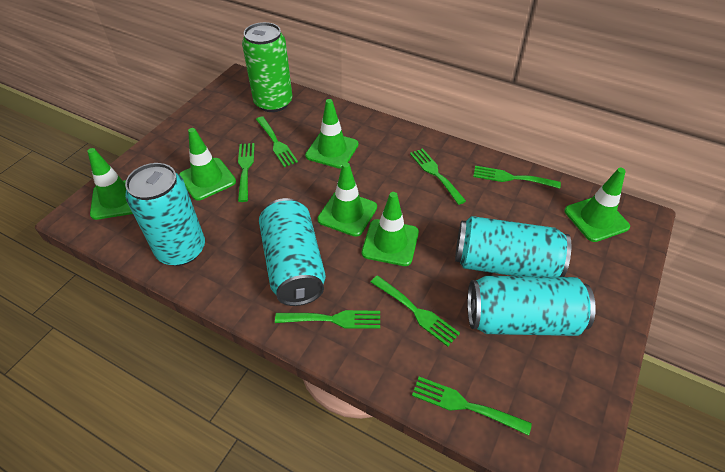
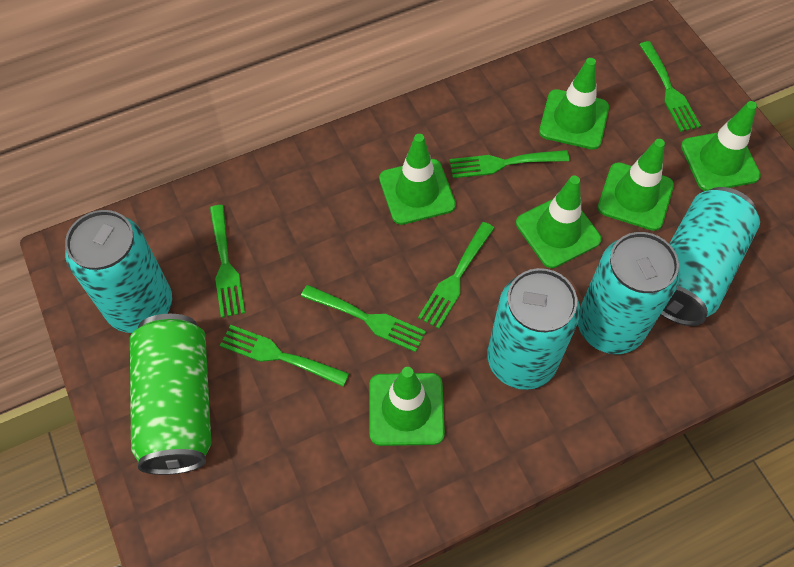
green fork: [238,143,255,202] [256,116,298,167] [275,310,380,329] [371,275,460,347] [410,148,466,205] [412,377,532,436] [473,166,561,189] = 7 -> [210,205,245,318] [220,325,349,387] [301,285,426,352] [418,222,494,329] [449,150,569,178] [639,41,701,132] = 6

